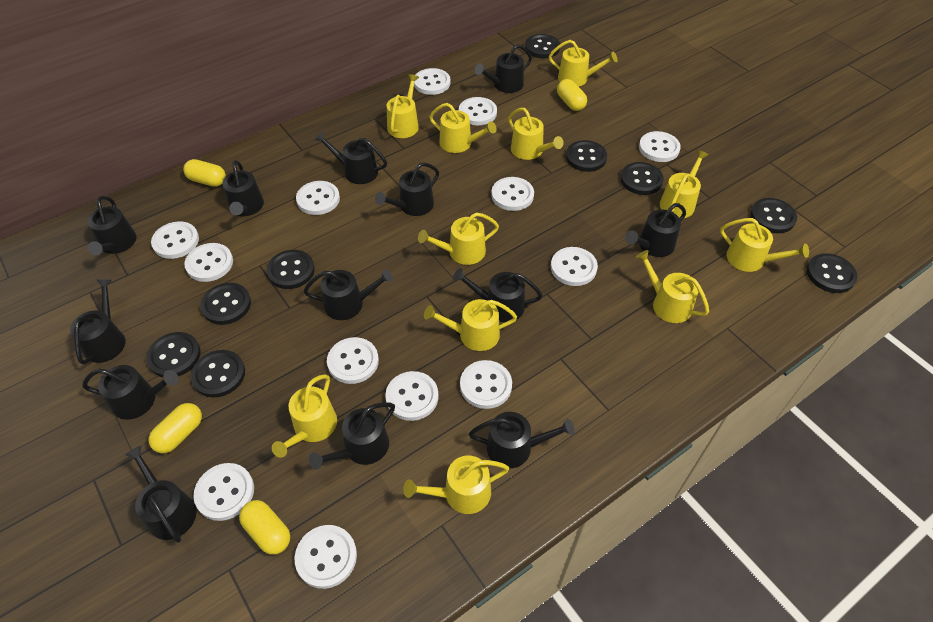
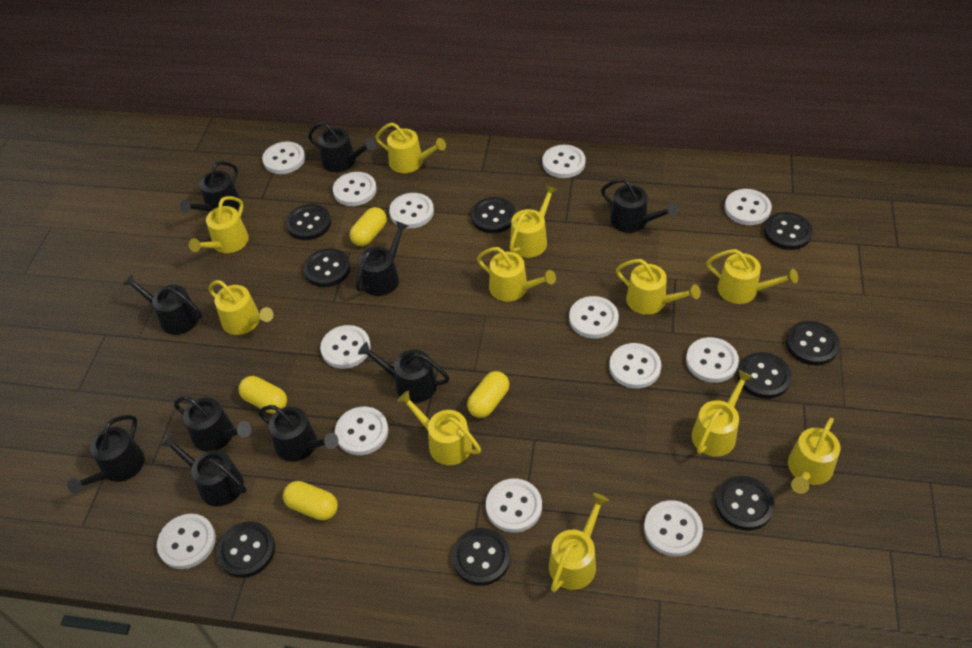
black watering can: [70,279,126,365] [82,365,179,420] [88,196,136,255] [125,445,197,543] [222,160,264,216] [303,269,393,320] [309,403,395,470] [315,131,387,184] [375,163,439,216] [453,268,543,322] [469,412,574,468] [475,44,532,93] [625,203,686,257] = 13 -> [67,415,145,494] [123,274,202,335] [161,434,247,506] [174,396,252,452] [180,161,241,213] [258,405,339,462] [308,122,376,172] [356,221,408,296] [358,342,449,403] [601,179,678,233] = 10

